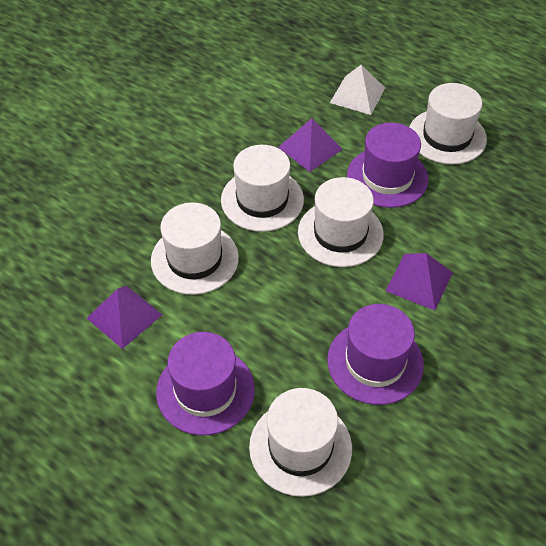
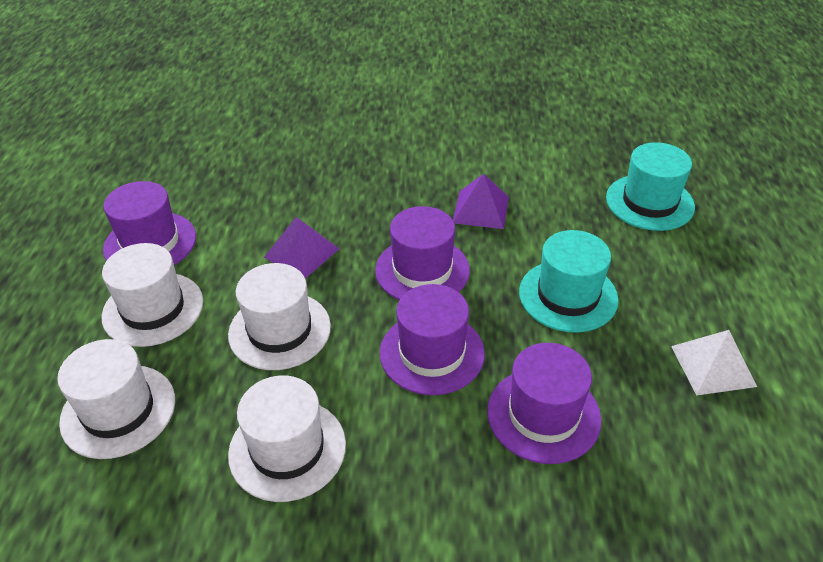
purple hat: [156,332,255,435] [327,304,424,405] [347,123,428,208] = 3 -> [103,181,196,265] [375,206,470,300] [380,284,485,395] [487,343,602,464] = 4
purple pyramid: [87,286,162,349] [278,118,343,172] [386,253,453,310] = 3 -> [264,217,339,278] [453,174,509,229] = 2
turquoise hat: none = 0 -> [519,230,619,333] [606,142,695,231] = 2
white hat: [151,203,239,295] [221,145,304,232] [249,388,352,497] [298,177,384,267] [409,83,487,164] = 5 -> [57,339,175,459] [102,243,203,347] [228,263,331,370] [228,375,346,502] = 4

